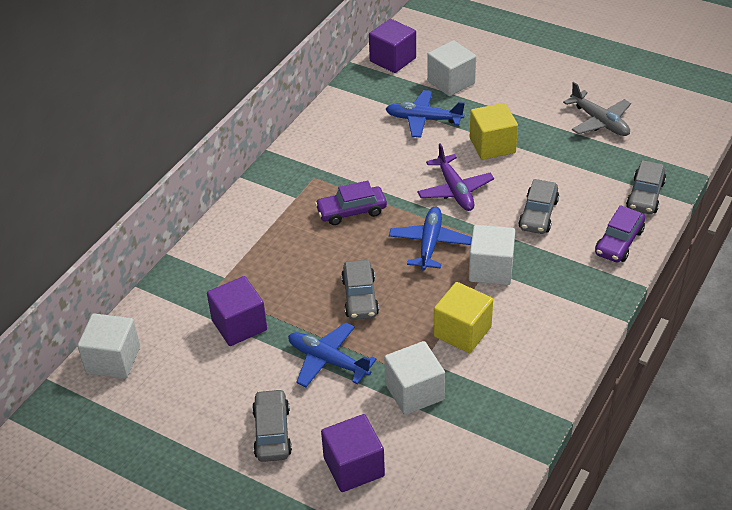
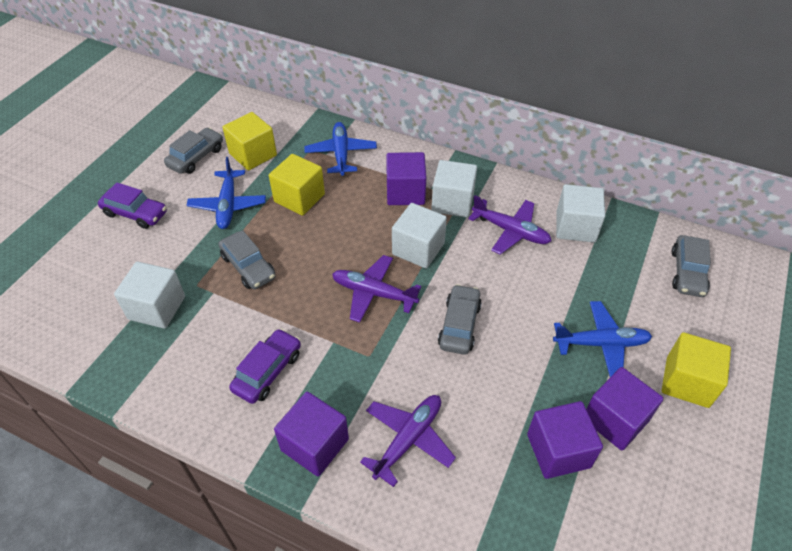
grey plane: [563,82,631,136] = 1 -> none = 0
purple cube: [207,276,267,346] [321,414,385,492] [369,19,416,73] = 3 -> [274,392,349,477] [386,152,426,205] [527,401,603,479] [586,367,663,451] = 4
purple plane: [417,143,494,211] = 1 -> [332,255,421,323] [360,395,456,487] [468,195,552,255] = 3
yellow cube: [433,282,493,353] [470,103,518,160] = 2 -> [223,112,277,170] [269,154,325,216] [662,332,731,408] = 3

